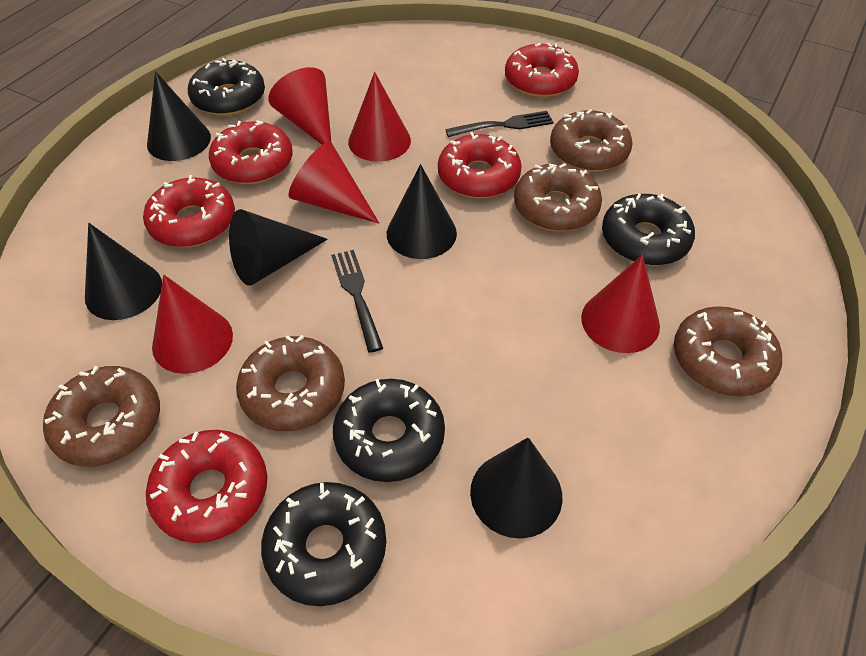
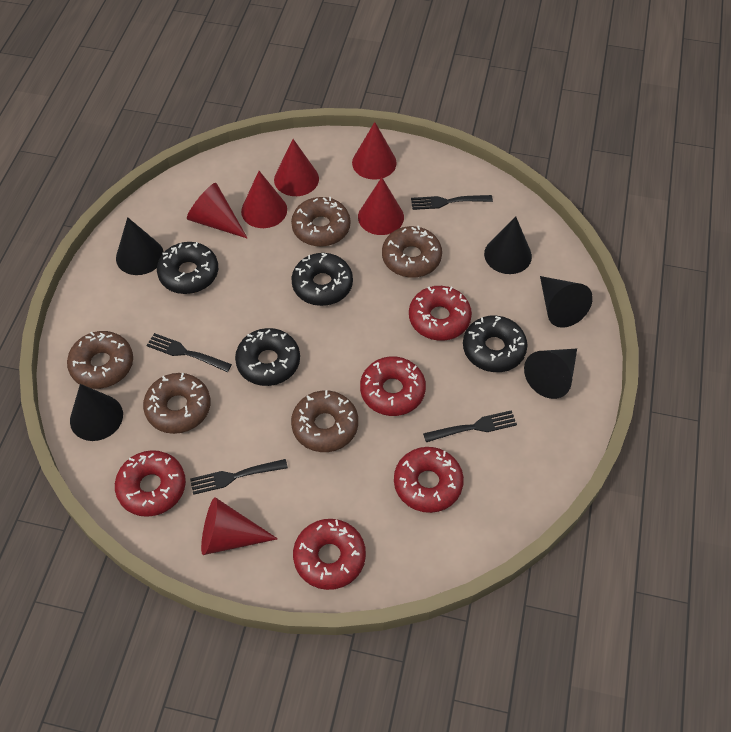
black fork: [331,250,383,353] [445,111,554,137] = 2 -> [146,333,232,372] [190,459,288,495] [411,195,493,210] [423,410,517,442] = 4
red cone: [152,275,233,374] [268,67,331,145] [289,142,379,223] [348,72,411,162] [581,255,660,353] = 5 -> [187,183,248,239] [201,498,278,555] [241,171,287,228] [274,139,319,196] [352,122,397,180] [358,177,404,235] = 6

